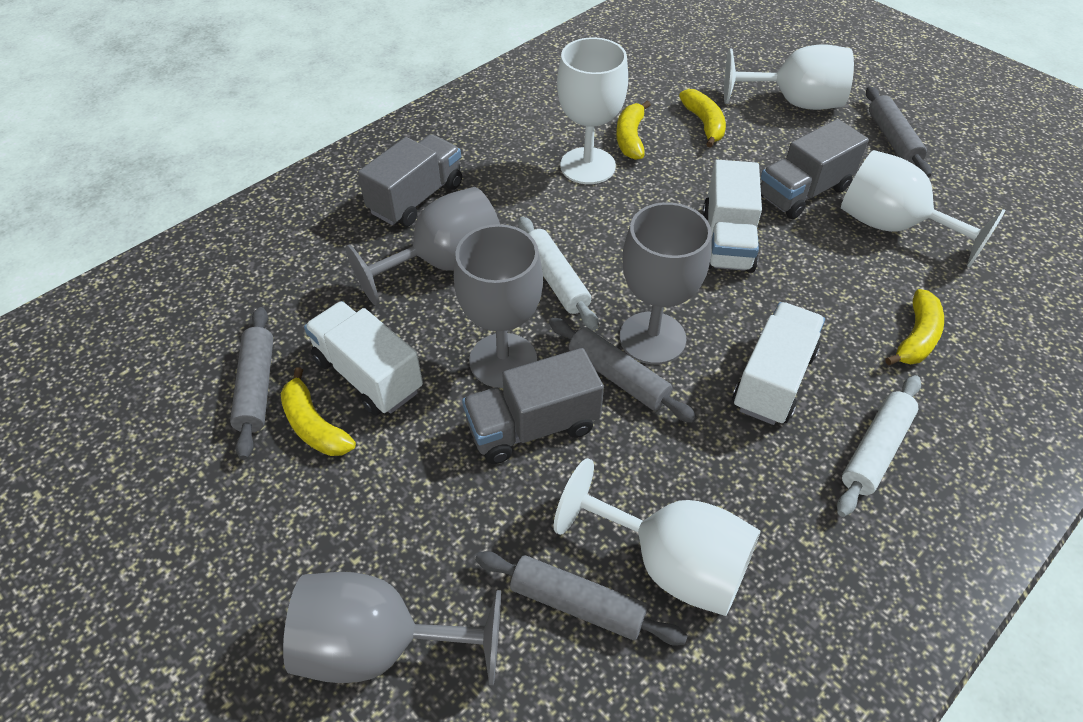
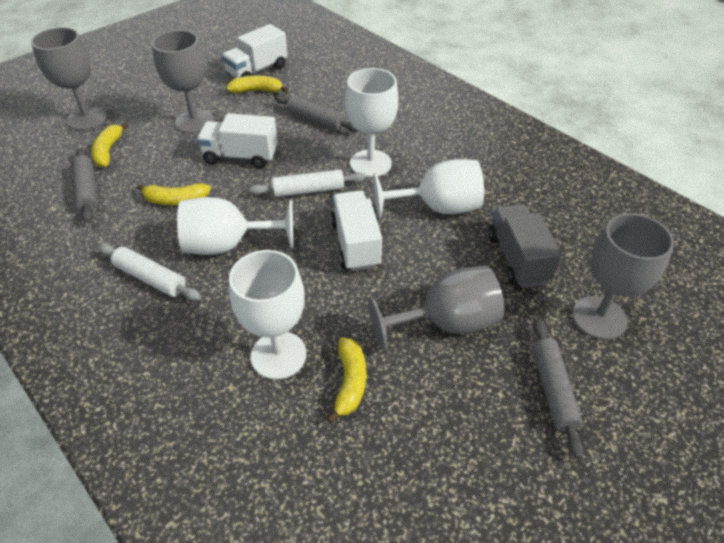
grey rolling pin: [230,307,273,460] [475,551,687,646] [549,318,697,423] [866,87,932,178] = 4 -> [72,148,97,223] [274,95,359,132] [532,319,583,459] = 3
grey truck: [358,134,462,226] [462,348,604,464] [760,119,869,219] = 3 -> [488,204,562,288] = 1

